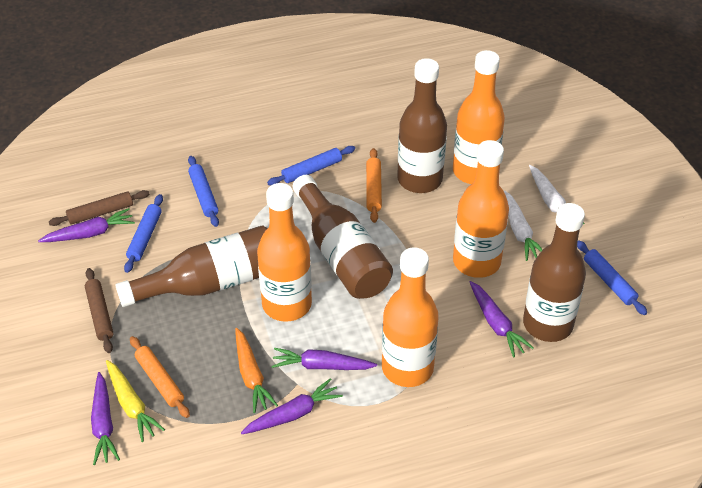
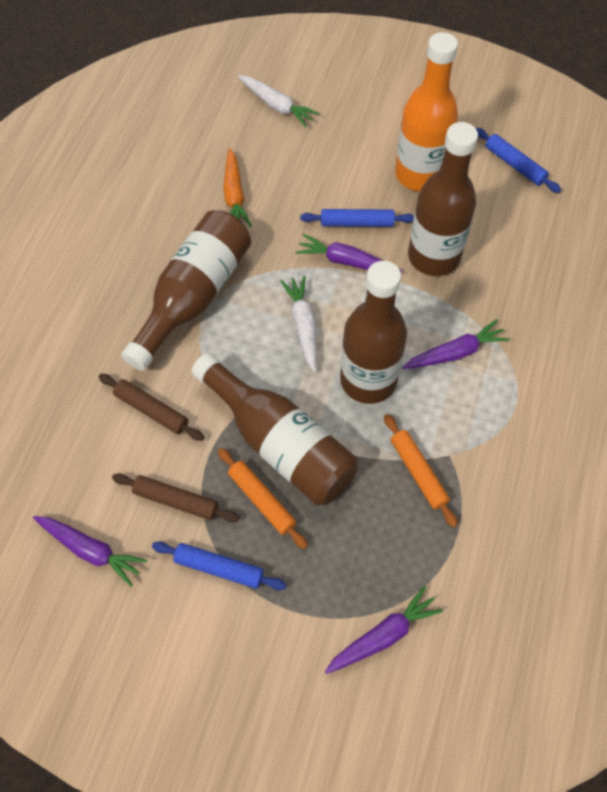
blue rolling pin: [124,194,163,273] [188,156,219,227] [267,146,355,185] [577,240,647,315] = 4 -> [152,541,286,590] [300,209,414,227] [476,128,561,193] = 3
orange bottle: [257,183,312,322] [382,247,439,387] [453,50,505,184] [453,140,509,278] = 4 -> [395,32,458,191] = 1
purple carrot: [38,208,135,242] [91,372,120,465] [241,378,343,434] [271,348,377,370] [470,281,534,358] = 5 -> [33,516,147,587] [296,234,402,273] [325,586,443,674] [402,319,510,369] = 4
yellow carrot: [106,360,165,442] = 1 -> none = 0

